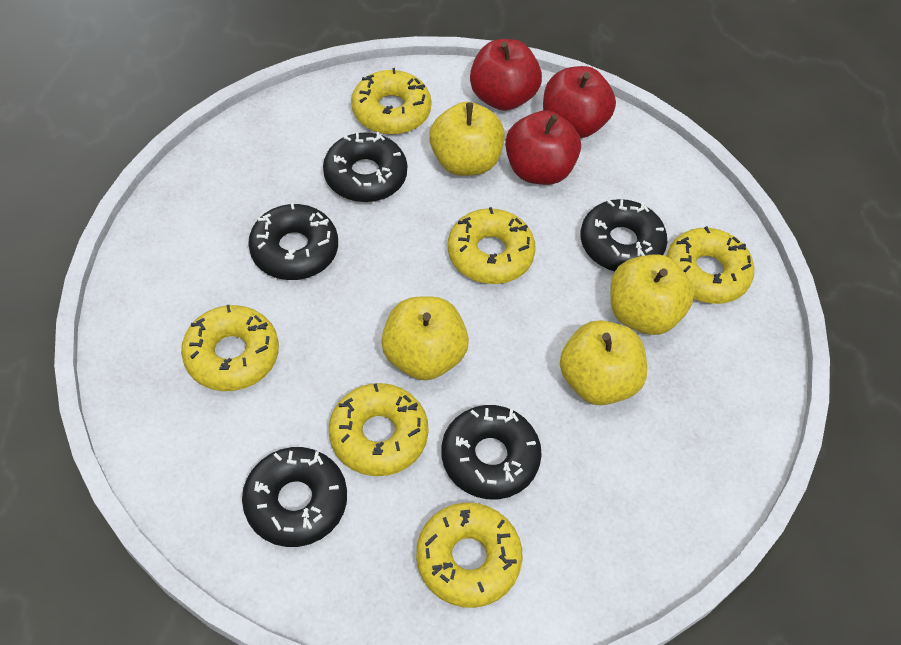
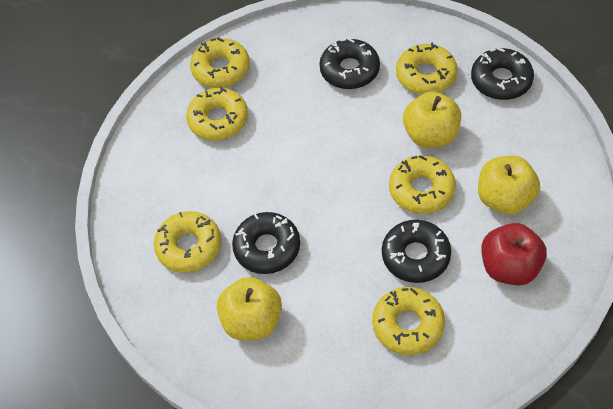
black donut: [242,447,347,547] [248,203,338,280] [323,132,407,202] [441,405,542,499] [580,199,667,271] = 5 -> [232,212,300,274] [319,38,380,89] [382,220,451,283] [471,48,534,100] = 4
red apple: [470,39,542,111] [505,110,581,185] [543,66,616,138] = 3 -> [482,223,547,286] = 1
yellow apple: [381,296,469,380] [429,102,505,176] [560,320,647,405] [610,254,694,335] = 4 -> [217,277,282,341] [403,92,461,148] [478,156,540,215] = 3

